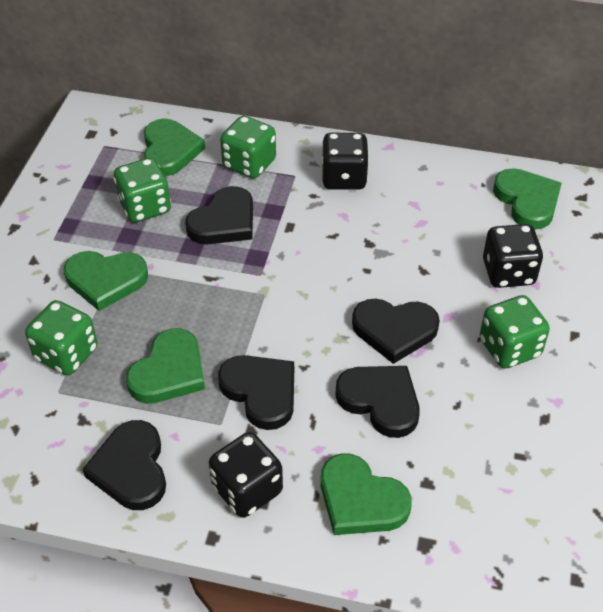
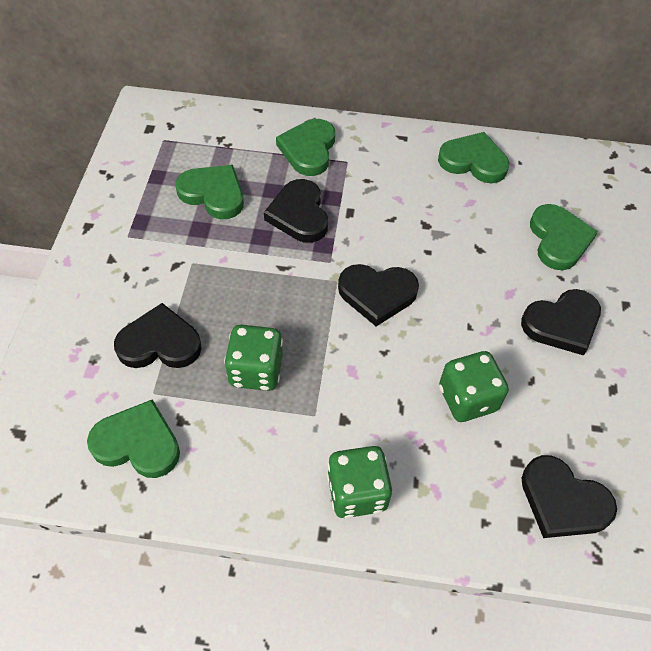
black dice: [209,432,283,518] [322,133,369,190] [483,224,543,288] = 3 -> none = 0
green dice: [25,300,98,375] [113,158,171,223] [220,116,276,179] [480,295,550,369] = 4 -> [224,325,283,391] [327,446,392,519] [439,351,509,422] = 3

